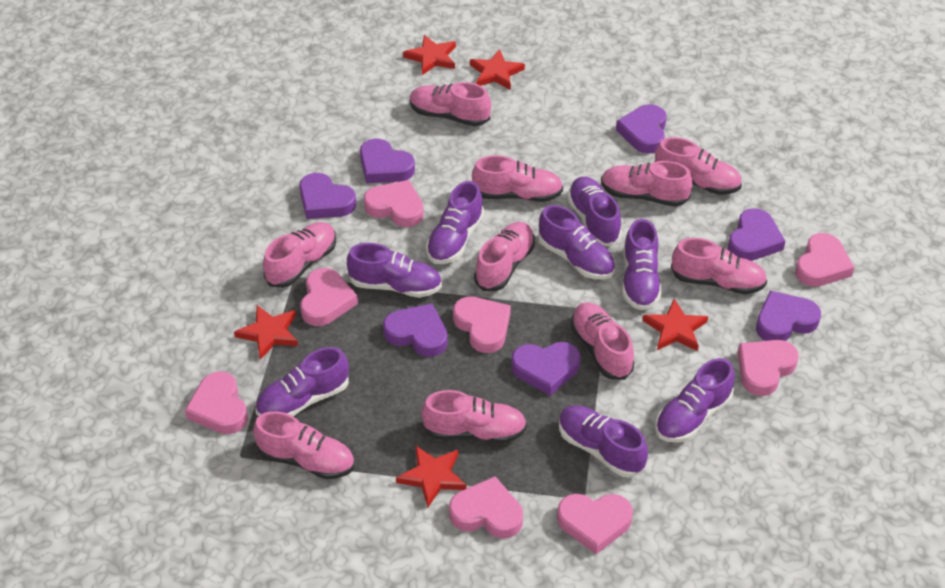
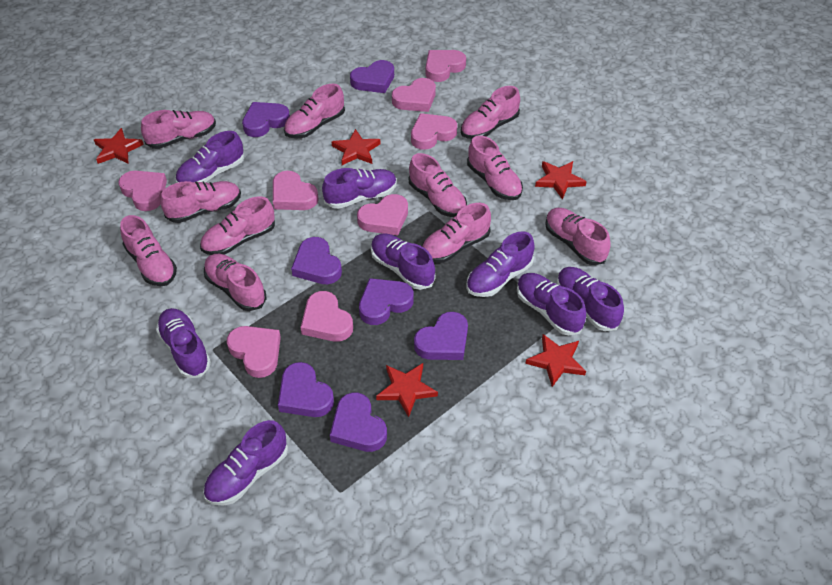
pink shoe: [253,411,355,479] [263,222,336,288] [410,82,491,126] [421,390,527,443] [472,155,563,202] [474,222,535,291] [571,302,634,380] [601,161,692,207] [655,137,742,195] [671,238,767,295] = 10 -> [120,215,177,286] [141,110,216,149] [161,181,241,223] [200,196,275,255] [204,254,267,311] [284,83,345,138] [409,153,467,217] [422,203,491,263] [461,86,520,139] [467,135,523,200] [545,208,611,265] = 11

